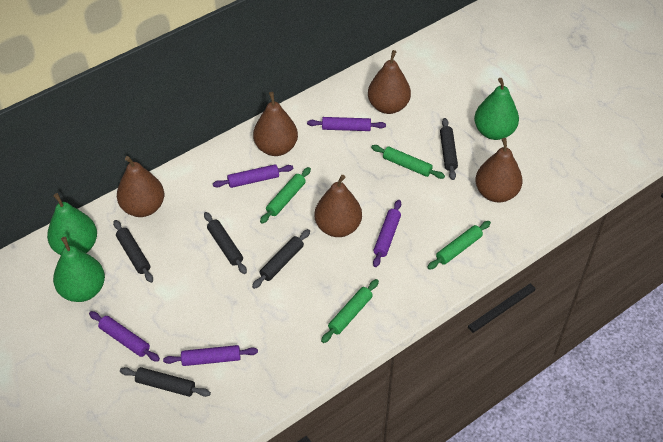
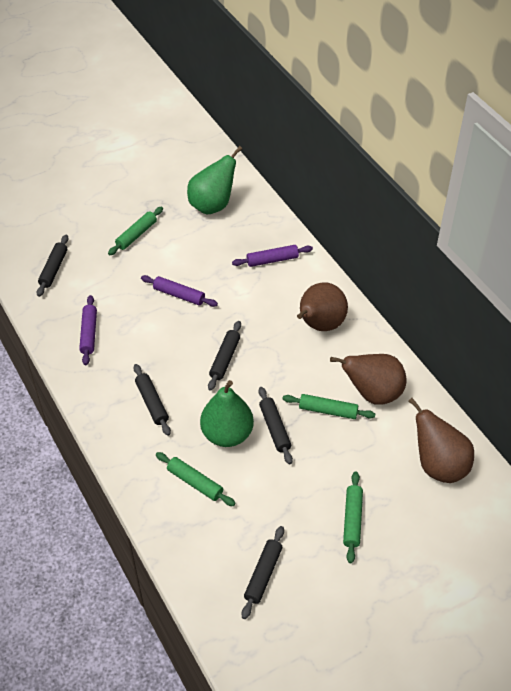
brown pear: [117,156,164,217] [253,92,298,156] [315,175,362,237] [368,50,411,114] [475,138,523,202] = 5 -> [297,282,348,331] [330,354,407,405] [408,398,474,483] = 3
green pear: [47,193,97,255] [53,237,105,302] [474,78,519,140] = 3 -> [187,146,242,215] [200,380,254,447] = 2
purple rolling pin: [89,311,160,362] [163,345,258,366] [213,164,293,188] [307,117,386,131] [373,200,401,267] = 5 -> [79,295,97,365] [141,275,218,307] [232,245,313,267] = 3

